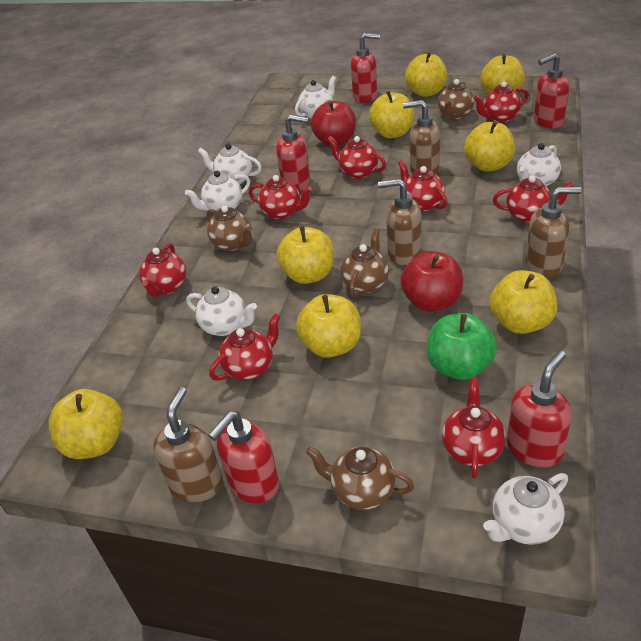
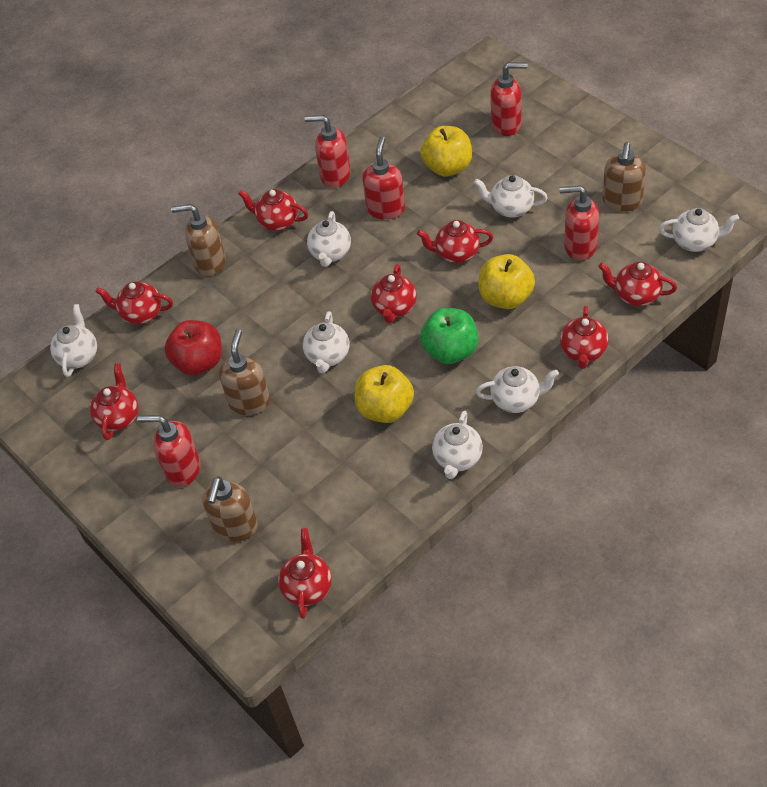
brown teapot: [207,206,252,251] [306,446,414,510] [340,229,389,297] [437,79,474,120] = 4 -> none = 0
red apple: [311,101,356,147] [400,251,463,312] = 2 -> [165,320,222,376] = 1
white teapot: [185,171,250,211] [186,286,257,336] [198,143,262,184] [295,76,336,119] [483,473,568,545] [517,143,561,187] = 6 -> [50,304,97,377] [303,311,349,373] [307,211,351,267] [432,411,483,479] [474,175,548,218] [476,366,559,413] [659,208,739,252] = 7
yellow apple: [48,389,123,459] [277,226,334,284] [296,294,361,358] [369,91,414,138] [405,52,447,97] [464,121,515,172] [480,54,525,94] [489,270,557,334] = 8 -> [355,365,414,423] [421,126,472,177] [479,254,535,309] = 3

